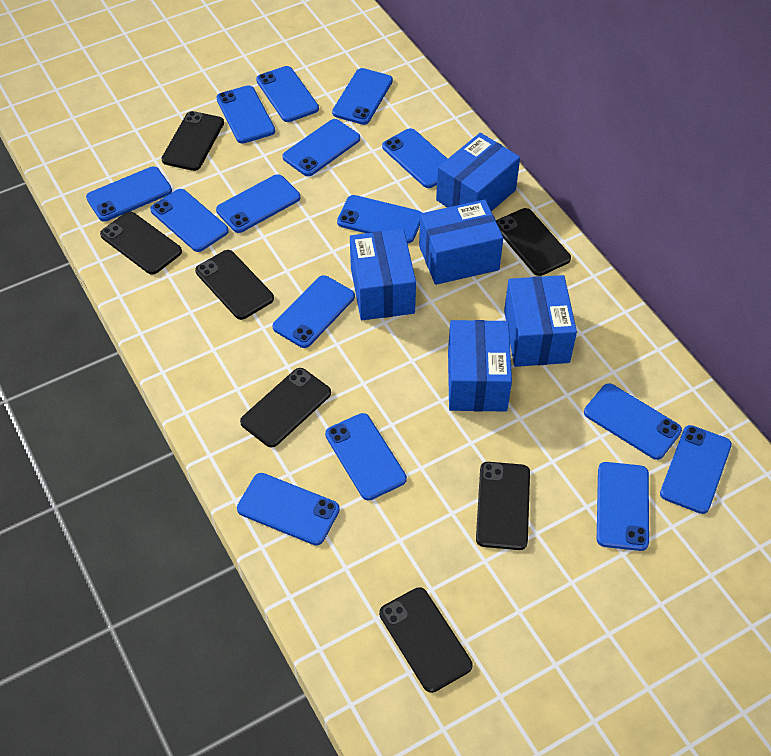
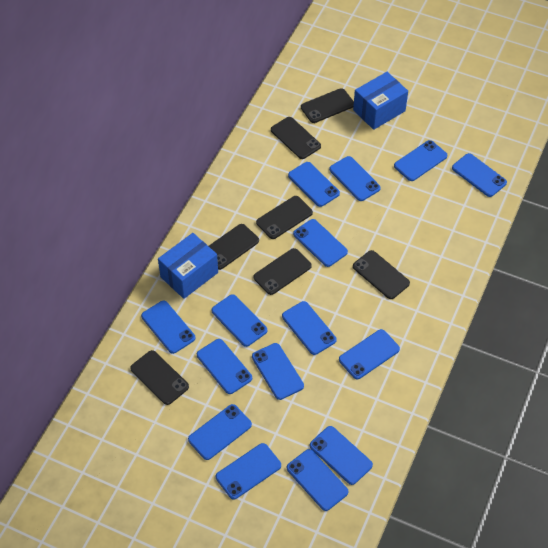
blue box: [350,229,416,320] [419,199,503,285] [436,133,520,211] [448,320,512,411] [504,275,577,367] = 5 -> [158,233,218,299] [353,72,408,130] = 2

